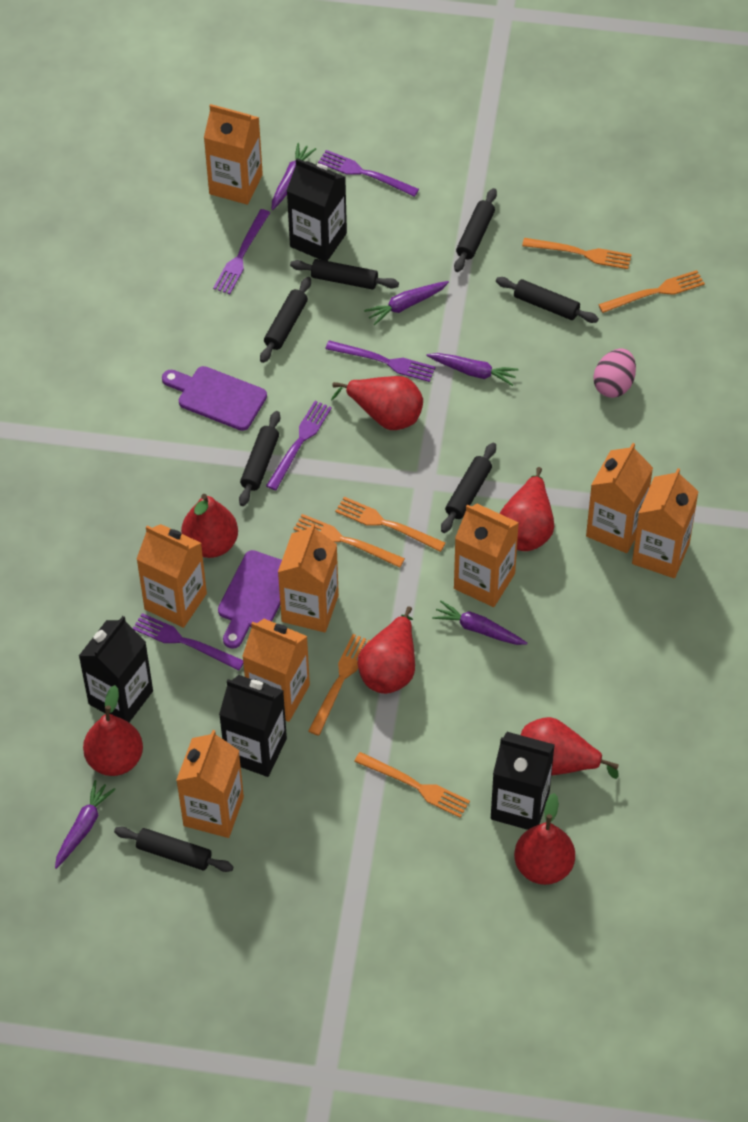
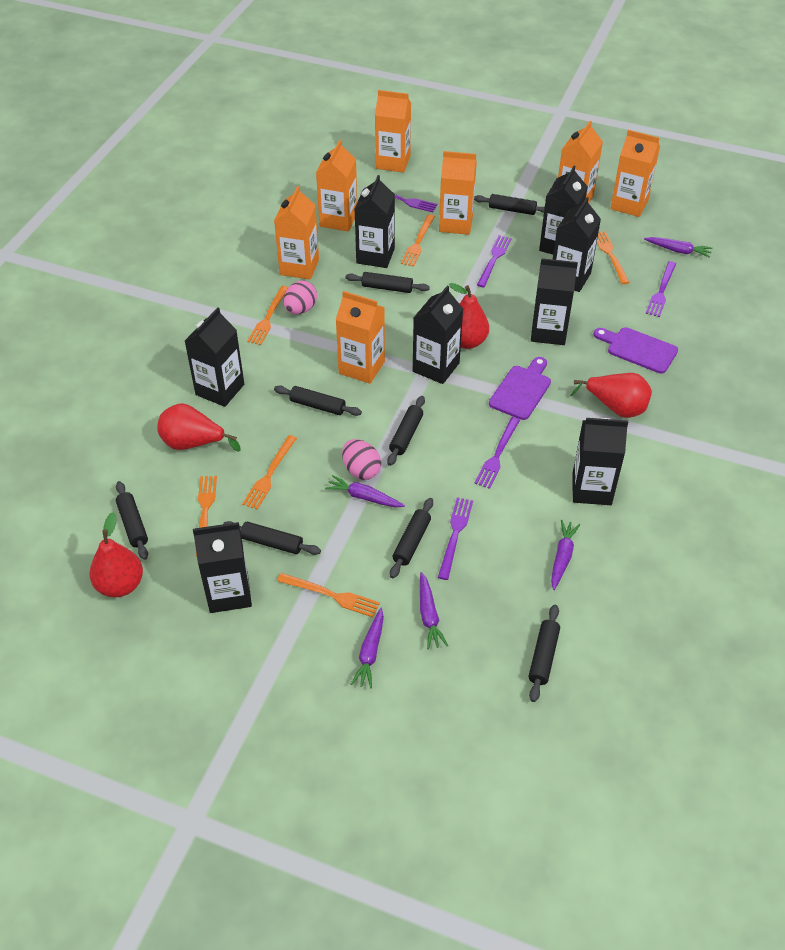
black carton: [79,616,153,722] [219,675,287,777] [287,158,347,261] [491,732,555,830] = 4 -> [185,307,244,407] [193,522,252,613] [355,175,395,268] [413,285,463,384] [531,258,578,345] [539,166,588,255] [553,197,601,292] [572,418,628,505] = 8
black rolling pin: [114,827,234,872] [239,411,280,506] [260,277,311,363] [290,259,399,289] [441,443,496,533] [454,188,497,272] [496,277,599,323] = 7 -> [116,481,148,560] [223,521,321,555] [274,386,362,416] [345,272,430,293] [387,396,425,466] [390,498,433,579] [474,194,545,215] [529,605,560,702] = 8
orange carton: [136,524,207,628] [176,730,244,838] [204,104,263,205] [242,619,310,722] [278,523,339,633] [454,504,519,607] [586,443,653,553] [632,468,699,578] = 8 -> [274,186,319,279] [316,140,357,232] [336,291,385,384] [375,90,411,173] [439,151,477,235] [558,121,603,203] [610,130,660,217] = 7
pink egg: [594,348,636,398] = 1 -> [284,281,317,314] [342,439,381,480] = 2
red pear: [83,685,143,776] [181,494,238,558] [331,376,423,430] [358,606,415,694] [500,467,554,551] [514,793,575,885] [521,717,619,779] = 7 -> [90,512,143,597] [157,403,241,452] [449,283,489,349] [570,373,652,418] = 4

